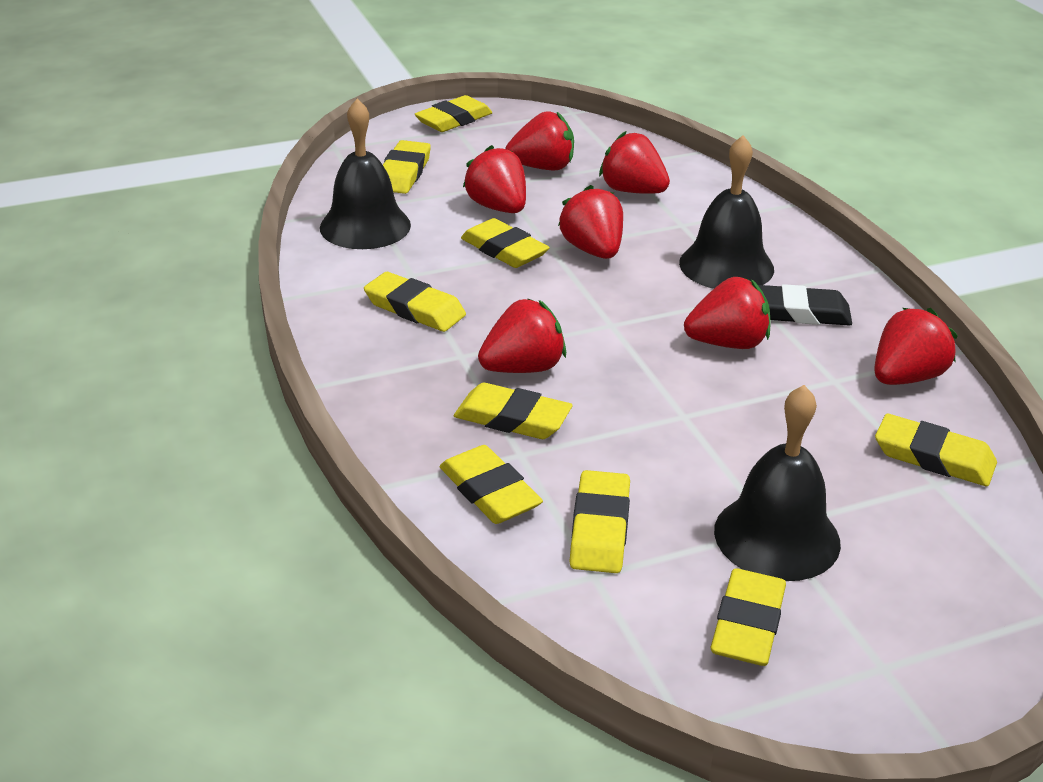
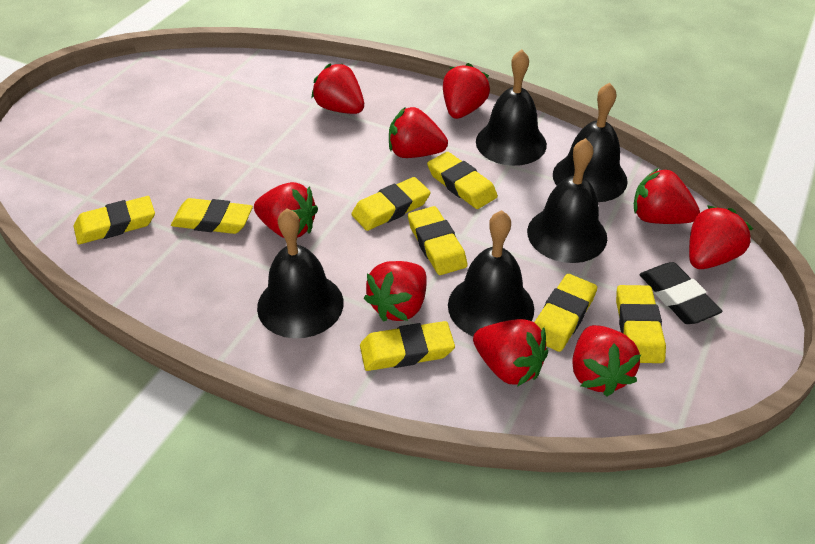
black bell: [320,99,411,249] [679,135,774,289] [714,385,841,581] = 3 -> [257,209,344,338] [448,210,534,336] [476,49,547,166] [527,138,607,263] [553,83,628,202] = 5
red strawberry: [463,145,526,213] [478,298,566,373] [505,111,574,170] [558,185,623,259] [599,131,670,194] [684,277,771,349] [874,308,958,385] = 7 -> [254,182,318,238] [311,63,364,114] [364,261,427,322] [389,107,448,158] [443,63,490,119] [473,319,548,387] [572,325,641,397] [634,168,700,224] [689,206,753,269] = 9
yellow eraser: [364,272,466,332] [383,140,431,194] [415,95,492,132] [440,445,543,524] [454,383,573,439] [461,218,550,268] [570,470,630,573] [710,568,786,666] [875,414,997,486] = 9 -> [73,196,155,244] [171,198,253,234] [351,177,431,231] [360,321,455,371] [408,206,468,275] [427,152,498,209] [534,274,597,352] [616,285,666,363] = 8

